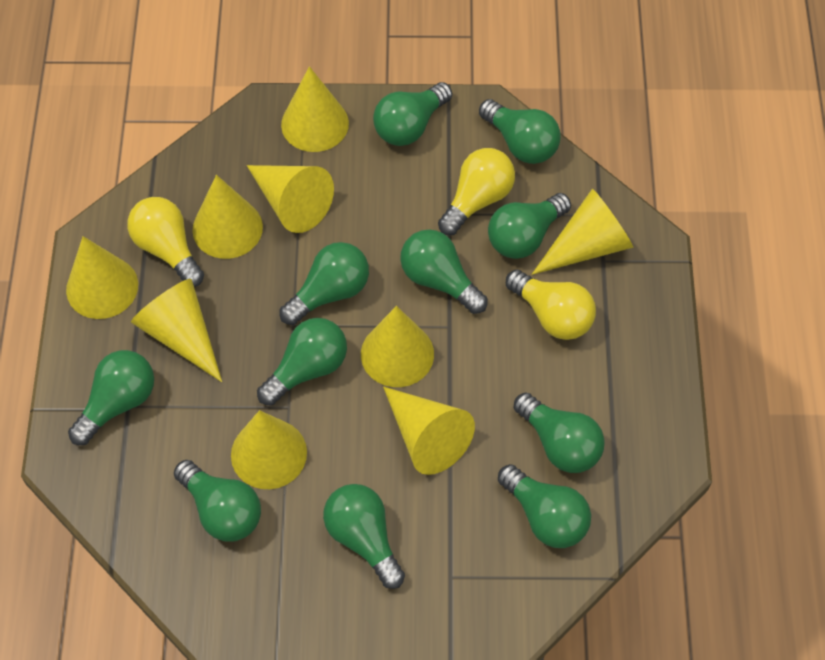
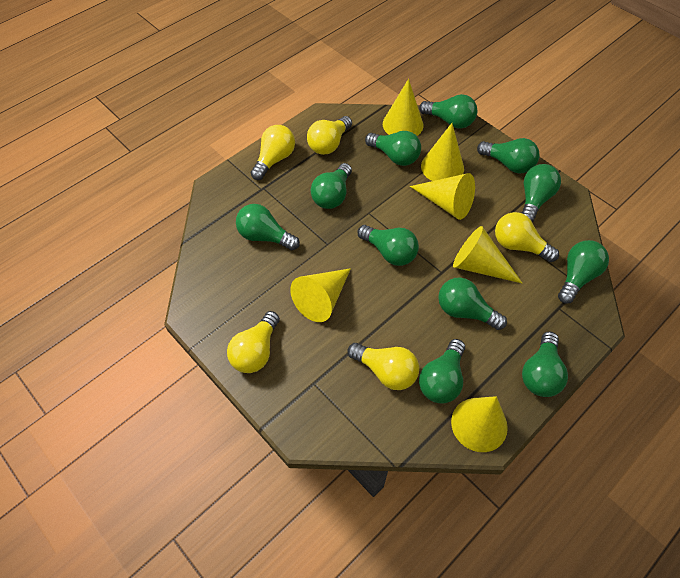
yellow cone: [66,236,138,319] [131,279,222,382] [192,175,263,259] [231,410,307,489] [247,165,334,233] [281,66,349,152] [361,306,434,387] [383,386,475,475] [532,189,633,275] = 9 -> [290,268,351,322] [383,79,423,136] [410,173,475,220] [421,123,464,181] [451,396,508,452] [453,226,523,284] = 6
yellow light bulb: [127,197,204,287] [438,148,515,235] [506,269,596,340] = 3 -> [227,311,280,373] [251,125,295,180] [307,116,352,155] [347,343,419,390] [495,212,559,262] = 5

